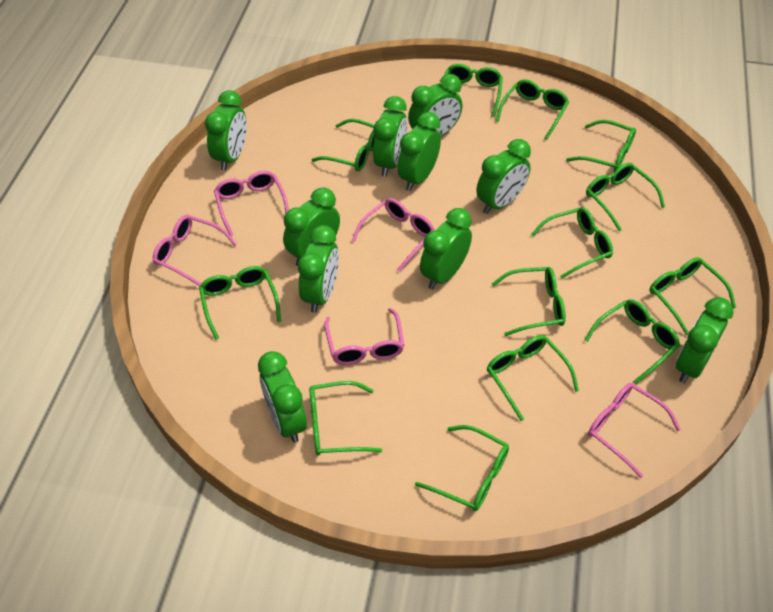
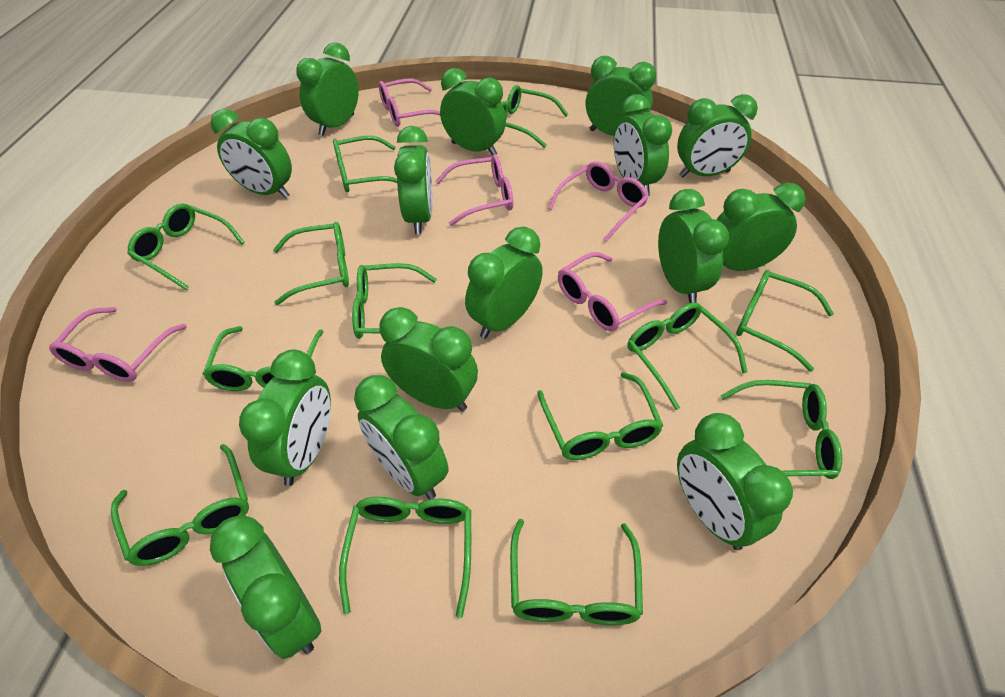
green clock: [205,90,247,171] [258,351,307,443] [283,187,340,266] [298,225,339,313] [373,96,407,177] [398,112,441,191] [408,74,462,136] [420,208,472,289] [476,139,531,214] [676,297,733,383] = 10 -> [210,515,321,659] [211,109,292,199] [239,350,331,486] [296,42,359,136] [354,375,448,499] [379,307,478,411] [394,126,433,234] [440,68,506,156] [465,227,543,339] [586,56,656,136] [614,94,672,196] [658,189,729,303] [677,94,758,178] [677,413,793,550] [716,183,805,271] = 15

